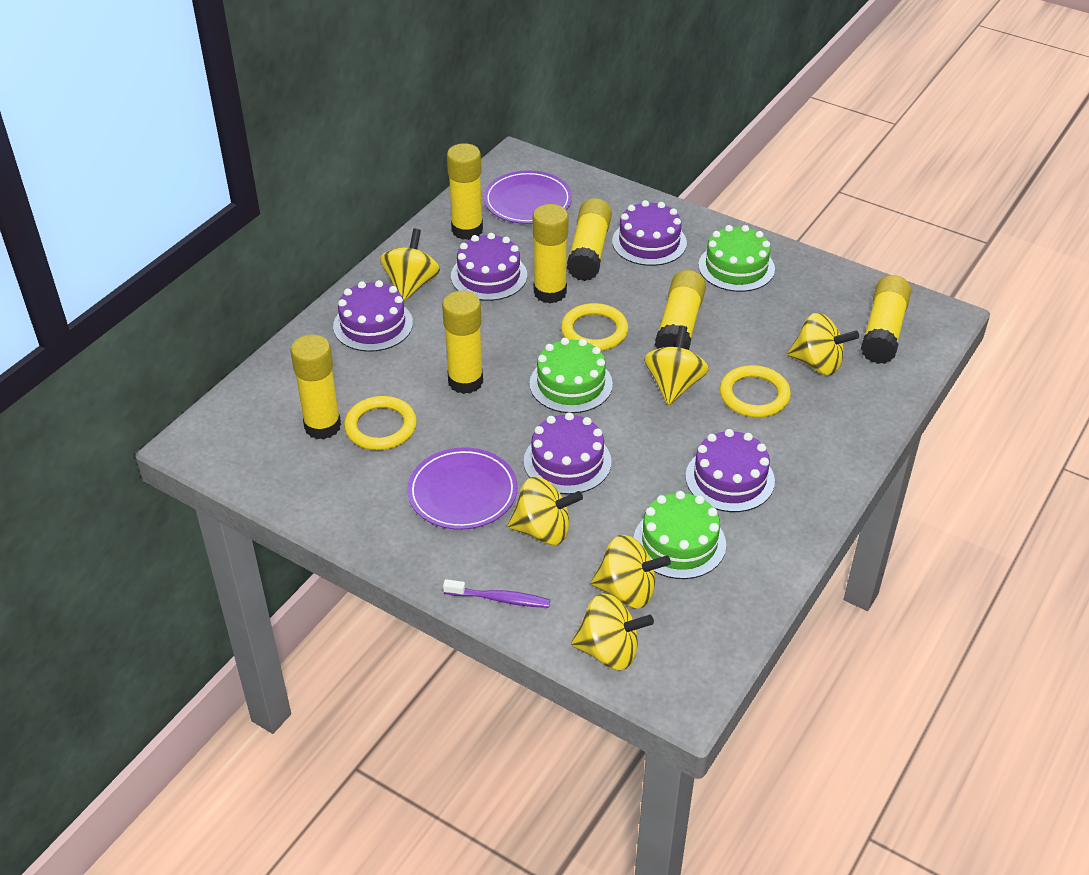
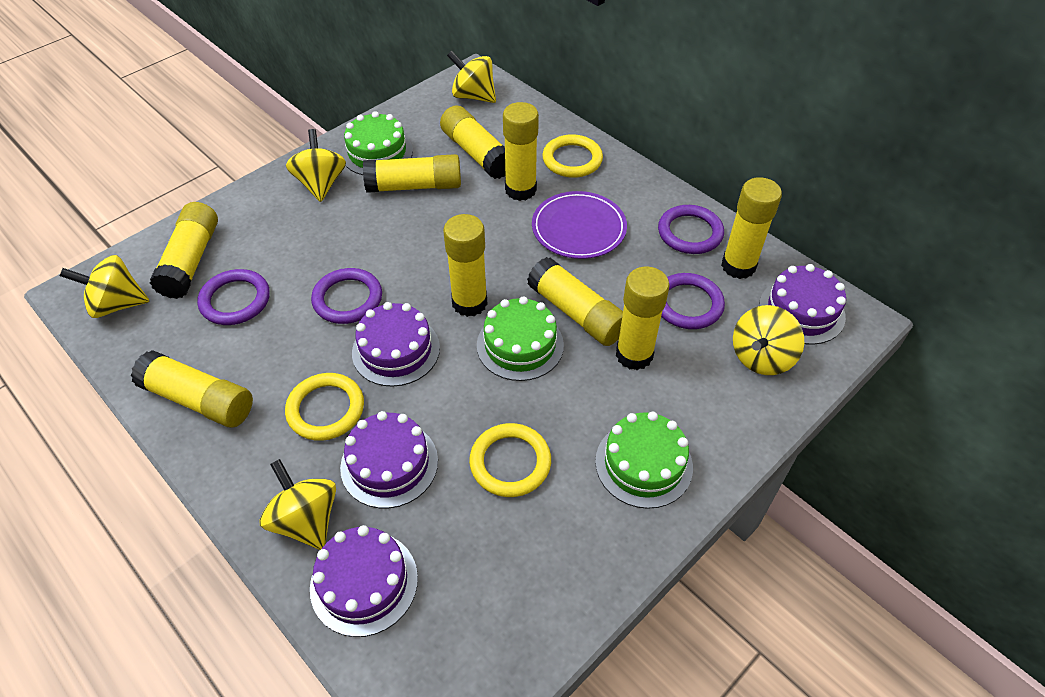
purple cake: [333,280,413,352] [451,233,527,301] [524,412,611,494] [612,200,687,266] [685,429,775,512] = 5 -> [310,525,418,637] [340,411,438,508] [352,302,440,387] [759,264,846,344] = 4
purple plate: [407,447,518,530] [484,170,572,224] = 2 -> [532,191,627,259] = 1
purple ring: none = 0 -> [197,269,270,325] [311,268,382,324] [658,205,724,254] [661,273,725,329] = 4
purple toothbrush: [443,579,550,608] = 1 -> none = 0
yellow glue stick: [290,334,341,439] [442,291,483,394] [447,143,483,240] [532,204,569,303] [567,198,612,281] [655,270,706,350] [861,275,911,364] = 7 -> [131,350,253,428] [150,202,218,299] [363,154,461,193] [440,105,505,179] [443,214,488,317] [503,102,539,201] [527,257,623,346] [616,266,670,370] [721,177,782,279] = 9
yellow spinning top: [380,229,440,301] [508,477,583,545] [571,593,654,670] [591,535,671,609] [644,326,709,405] [787,313,859,376] = 6 -> [60,255,149,318] [260,459,336,550] [286,129,346,202] [447,51,496,103] [733,305,804,375] = 5

